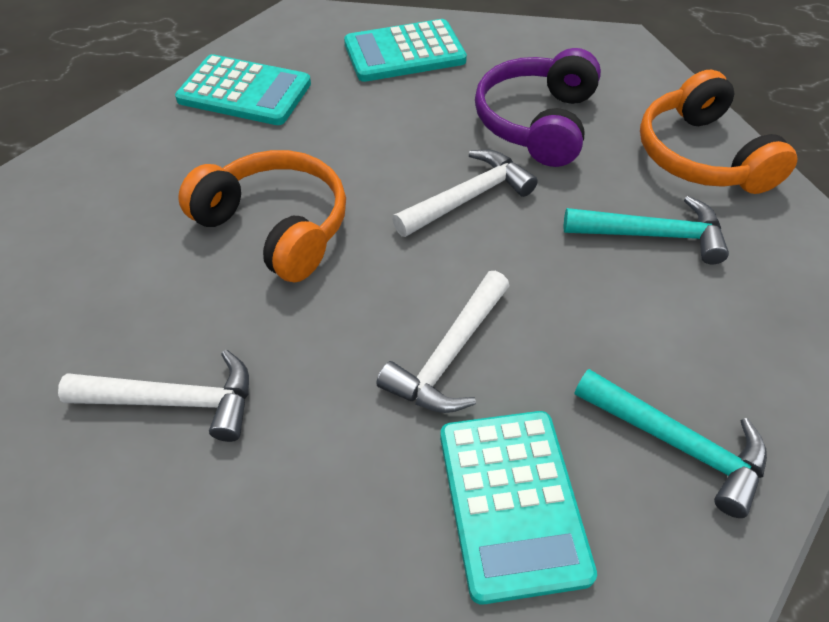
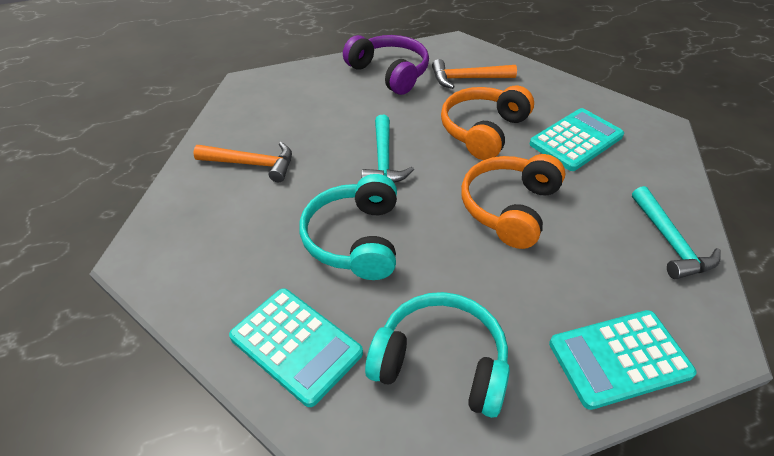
orange hammer: none = 0 -> [193,142,292,182] [432,59,517,89] = 2
turquoise headphones: none = 0 -> [300,174,397,280] [365,292,510,418] = 2
white hammer: [58,350,249,442] [376,271,509,413] [392,150,538,237] = 3 -> none = 0

